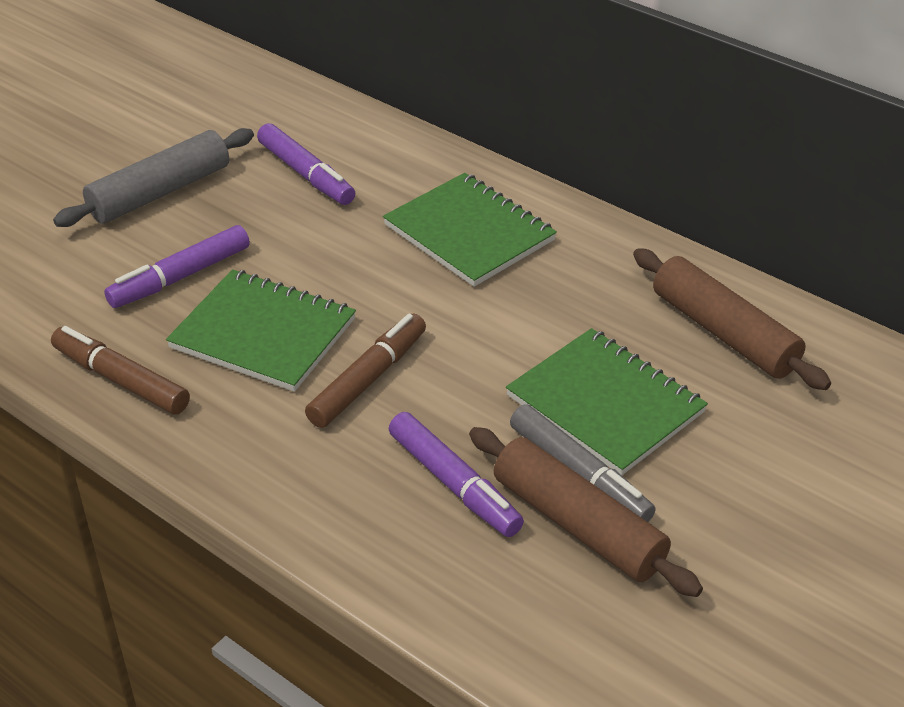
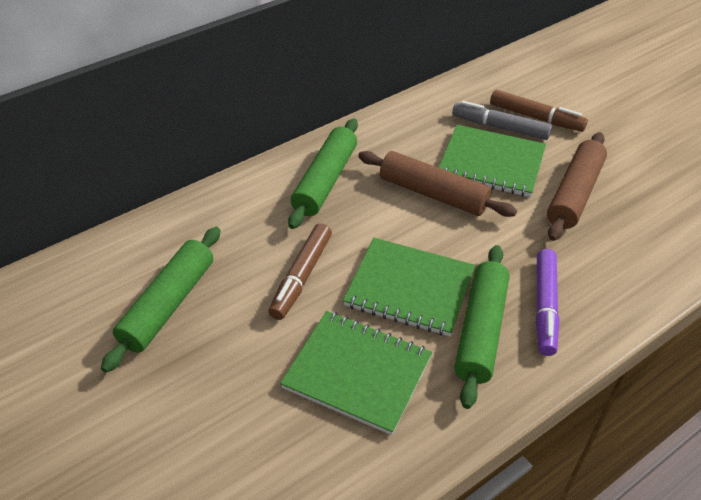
green rolling pin: none = 0 -> [101,227,221,373] [288,119,358,229] [454,245,510,409] = 3
grey rolling pin: [53,128,254,227] = 1 -> none = 0
purple marker: [104,225,250,308] [257,123,355,205] [389,412,524,537] = 3 -> [535,249,560,356] = 1

